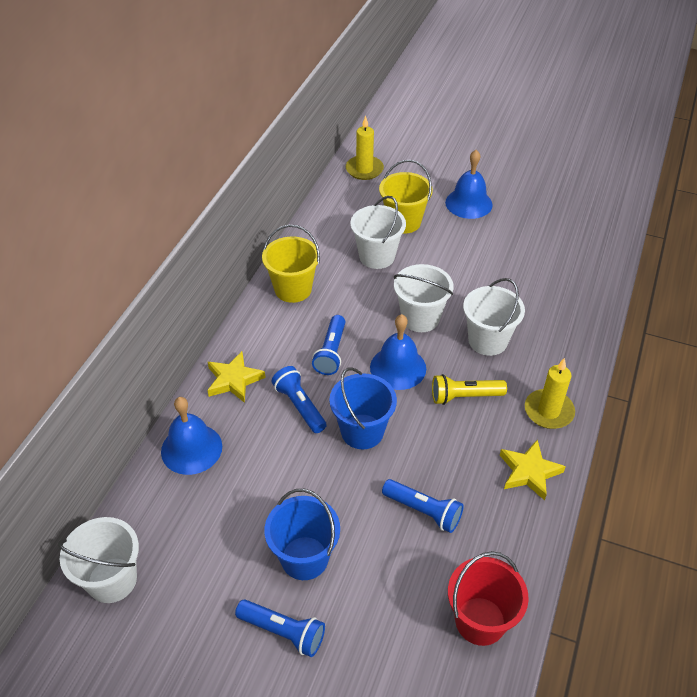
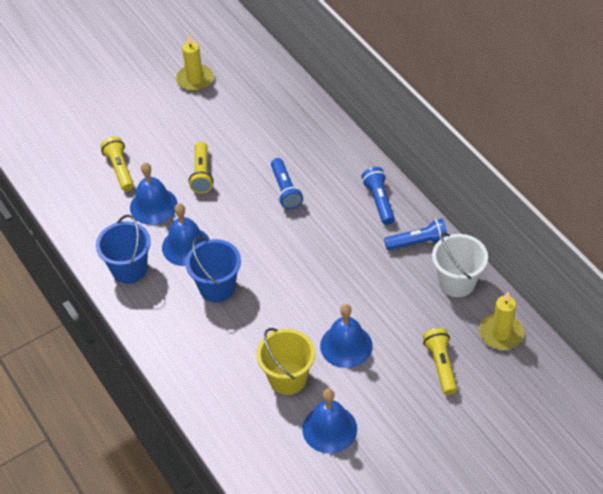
blue bell: [161,397,222,475] [370,314,426,390] [445,150,493,219] = 3 -> [130,163,178,225] [162,203,210,266] [302,389,357,453] [320,304,373,368] = 4
blue flashlight: [235,599,325,657] [272,366,327,433] [312,315,345,375] [382,479,464,533] = 4 -> [271,158,303,209] [361,167,395,225] [384,219,447,250] = 3
red bucket: [448,551,529,646] = 1 -> none = 0
white bucket: [58,517,139,603] [350,196,406,269] [394,264,454,332] [463,278,525,356] = 4 -> [432,232,488,297] = 1
yellow bucket: [262,225,320,303] [379,160,433,234] = 2 -> [256,328,315,395] = 1
yellow flashlight: [432,374,507,405] = 1 -> [101,137,134,191] [189,142,213,194] [423,328,457,395] = 3
yellow star: [207,351,266,403] [500,440,566,500] = 2 -> none = 0

